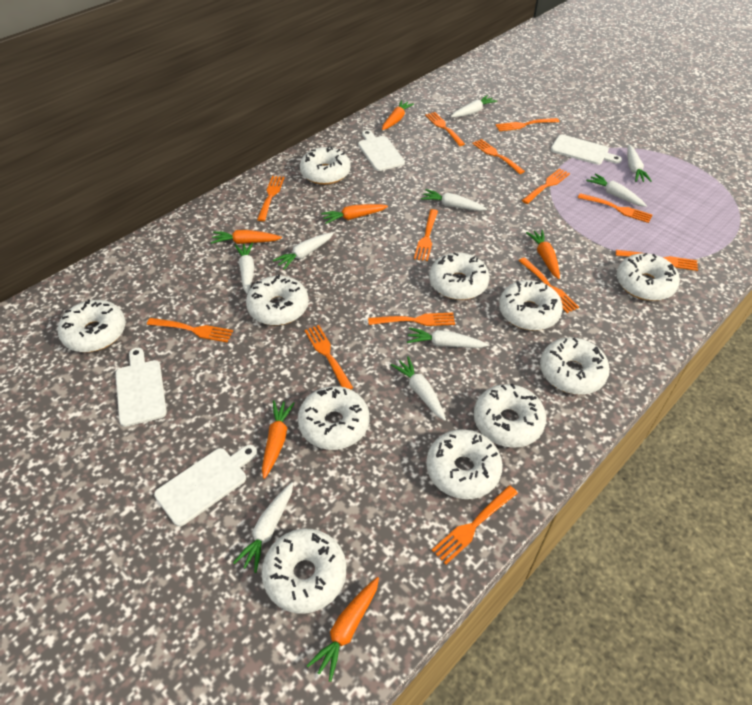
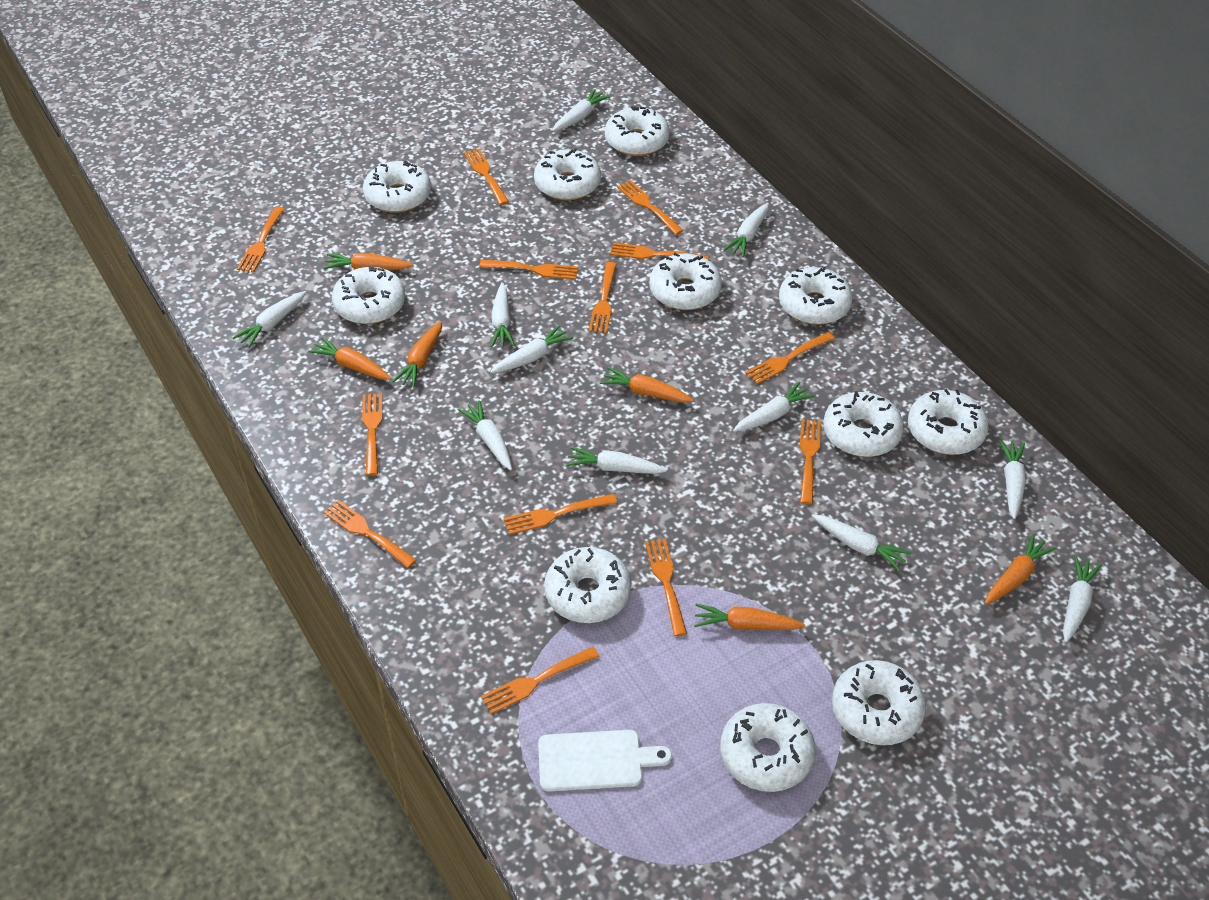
white carrot: [233,482,293,573] [235,243,254,294] [273,232,334,270] [391,356,446,421] [407,327,488,348] [421,189,487,211] [451,95,497,117] [586,173,647,207] [627,145,652,182] = 9 -> [232,291,306,348] [458,400,512,471] [490,325,573,373] [491,282,515,347] [552,89,610,131] [566,447,667,474] [723,203,769,257] [733,381,816,432] [812,514,912,571] [999,440,1026,519] [1063,556,1102,643] = 11
white cutting board: [115,348,167,427] [154,445,257,527] [358,130,405,171] [551,135,622,165] = 4 -> [538,730,672,792] = 1

